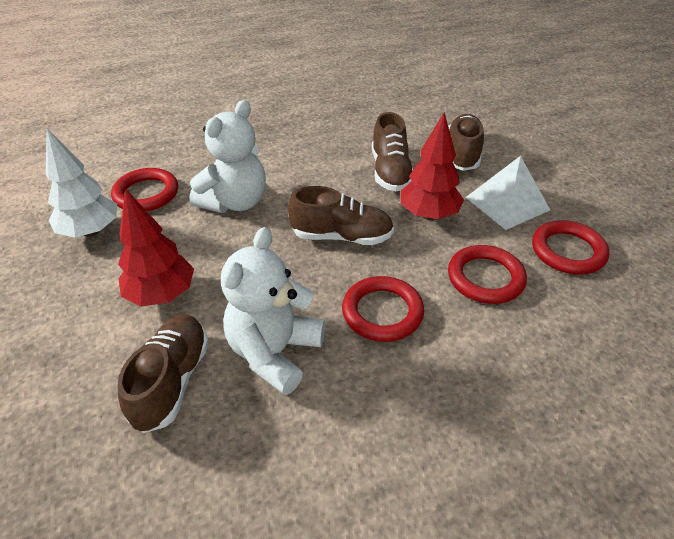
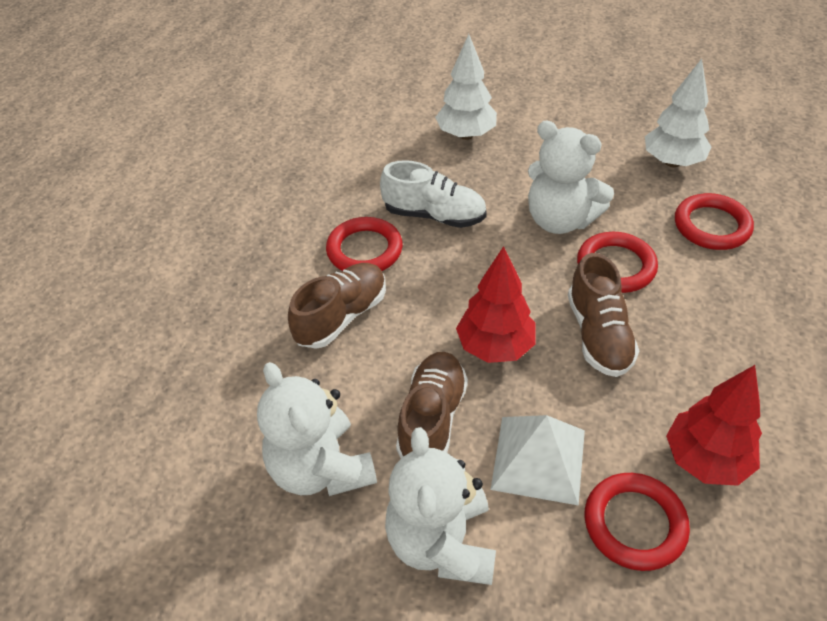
brown shoe: [117,315,209,433] [288,186,394,245] [372,112,413,191] [448,114,484,171] = 4 -> [288,263,386,349] [396,352,468,458] [568,253,639,377] = 3
white shoe: none = 0 -> [380,160,487,228] = 1
white teddy bear: [190,100,266,213] [221,227,325,395] = 2 -> [257,362,377,496] [385,427,496,585] [528,121,614,234] = 3
white tree: [46,129,117,237] = 1 -> [435,34,497,140] [645,58,711,167] = 2

